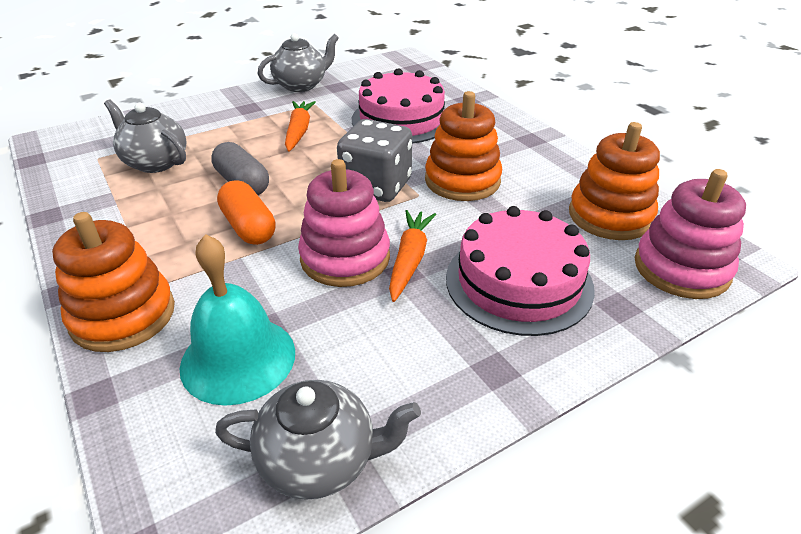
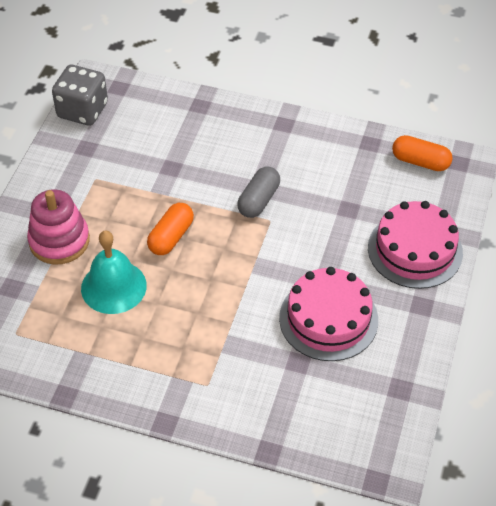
grey teapot: [104,100,186,173] [215,380,421,500] [258,33,339,92] = 3 -> none = 0
orange capsule: [217,180,276,245] = 1 -> [147,203,194,255] [392,135,453,171] = 2
orange carrot: [285,101,316,152] [389,210,436,302] = 2 -> none = 0
orange stacking toy: [52,212,175,352] [425,91,502,201] [569,122,660,240] = 3 -> none = 0
pink stacking toy: [298,159,390,287] [635,169,746,299] = 2 -> [27,189,90,265] = 1

